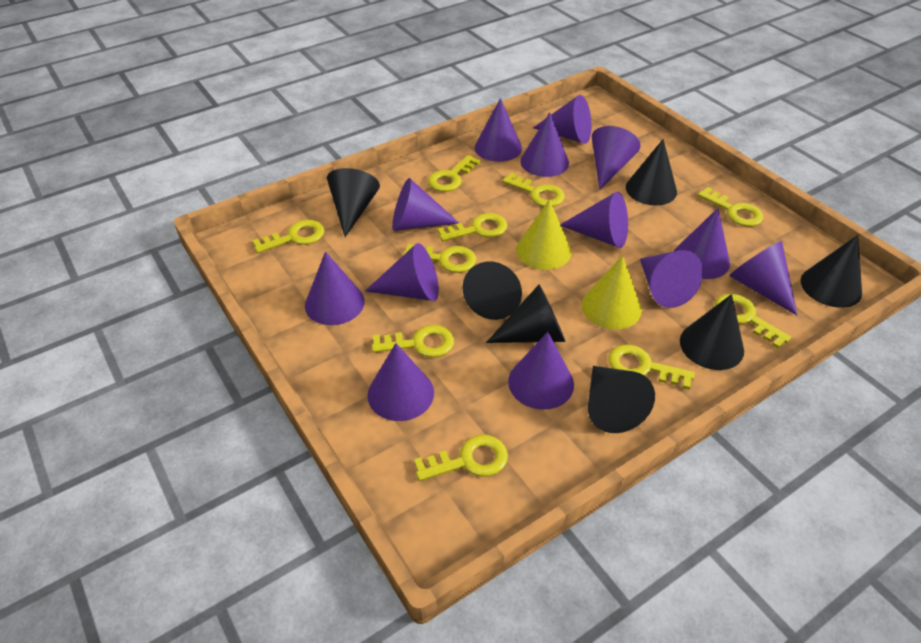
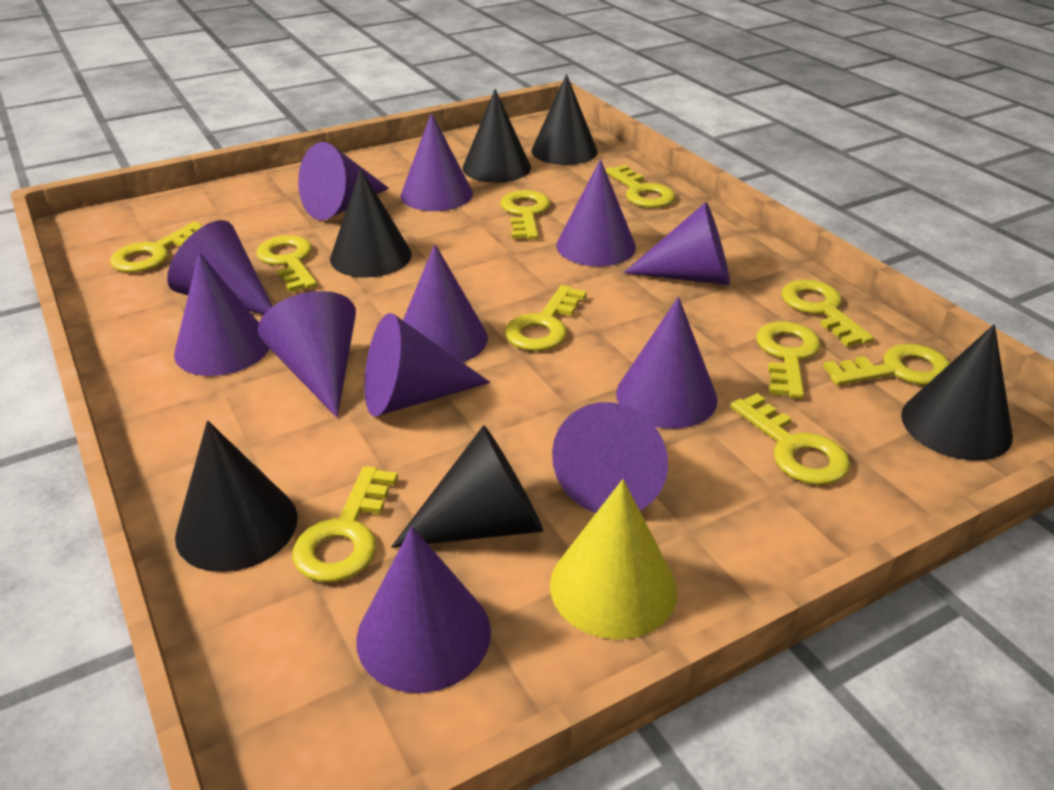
black cone: [327,168,380,237] [462,262,522,320] [486,284,566,343] [588,366,655,433] [626,139,677,205] [680,294,744,370] [801,235,862,308] = 7 -> [175,421,298,572] [330,169,412,277] [391,425,544,548] [462,89,531,183] [531,74,598,165] [901,324,1013,461] = 6
purple cone: [305,252,365,325] [365,243,439,301] [367,343,434,421] [392,178,459,231] [475,98,522,162] [508,332,574,410] [520,112,569,177] [533,95,592,144] [560,192,628,248] [592,126,641,189] [640,250,703,308] [674,208,730,279] [729,241,797,315] = 13 -> [167,220,273,315] [174,252,270,376] [258,291,356,418] [298,142,389,221] [356,526,491,693] [364,313,490,416] [400,113,473,211] [403,244,488,362] [552,402,668,513] [556,159,636,266] [616,297,718,429] [623,202,730,285] = 12
yellow cone: [516,199,572,270] [581,256,642,329] = 2 -> [550,479,678,639] = 1

